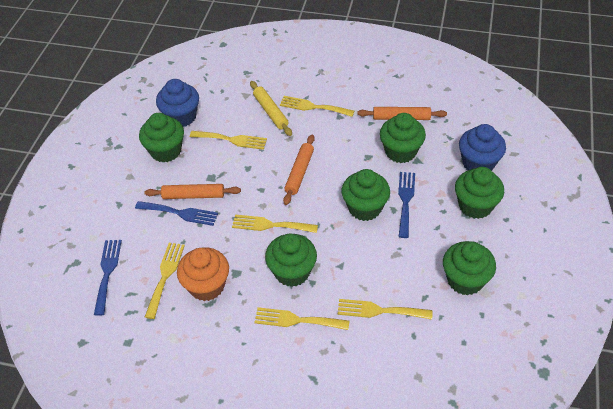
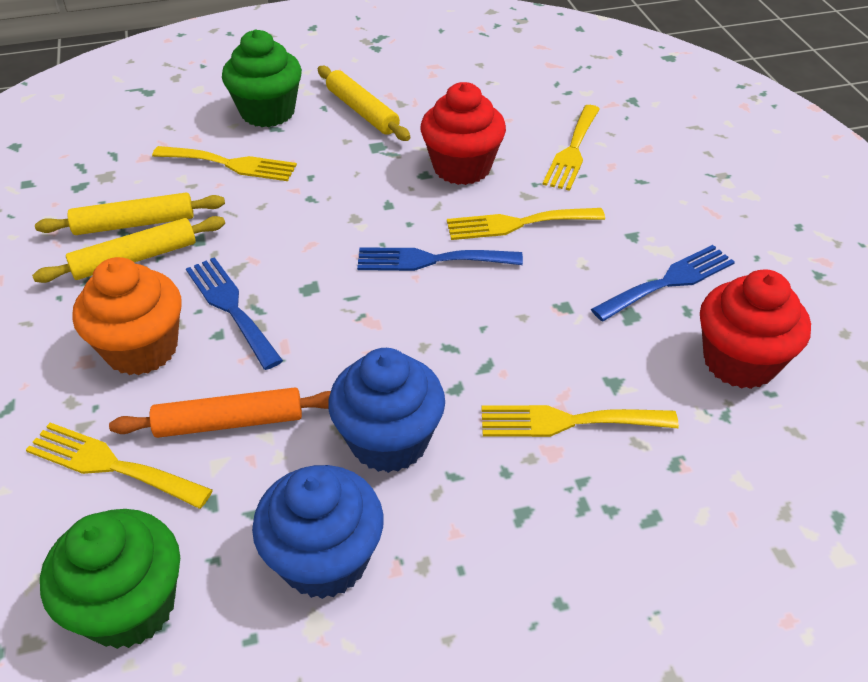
green cupcake: [139,113,184,163] [265,233,317,287] [342,169,390,221] [380,113,426,163] [443,241,496,296] [455,167,504,219] = 6 -> [40,509,180,649] [222,30,302,127] = 2
orange rolling pin: [144,184,241,199] [283,134,315,205] [357,107,447,120] = 3 -> [109,387,331,438] = 1
red cupcake: none = 0 -> [420,82,506,185] [700,269,811,389] = 2
yellow fork: [145,243,185,319] [190,131,267,150] [232,214,318,233] [254,307,349,330] [280,96,354,117] [338,299,433,320] = 6 -> [26,423,213,509] [152,146,297,181] [447,208,605,240] [482,405,679,437] [543,105,600,191] = 5
yellow rolling pin: [250,81,292,136] = 1 -> [32,216,225,283] [35,193,225,235] [318,66,410,141] = 3

